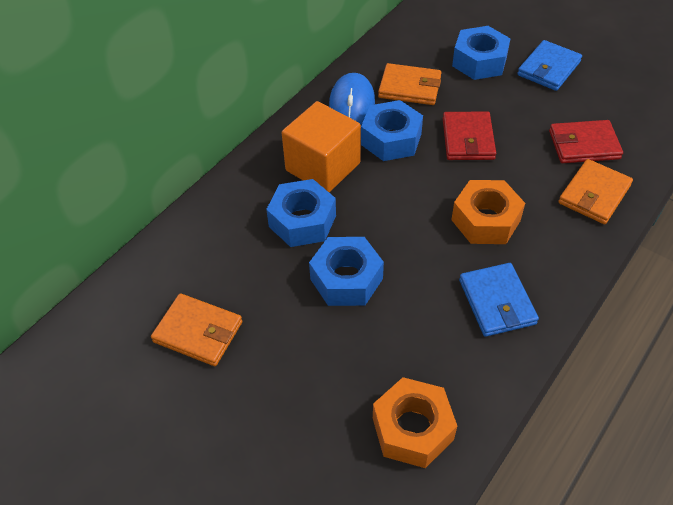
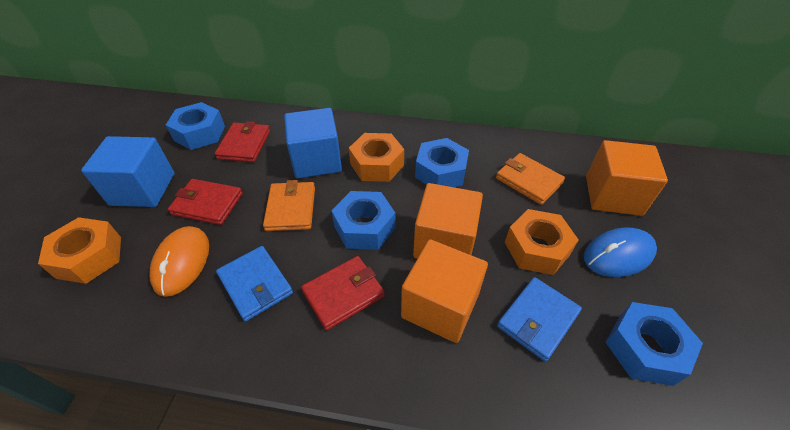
blue cube: none = 0 -> [81,136,175,207] [284,108,342,178] = 2
orange cube: [282,101,361,192] = 1 -> [401,239,488,343] [413,183,483,258] [586,140,668,216] = 3
orange mouse: none = 0 -> [149,226,209,297] = 1
orange nut: [373,377,457,468] [451,180,525,244] = 2 -> [38,217,121,284] [349,133,404,182] [505,209,578,275] = 3
orange wallet: [151,293,242,366] [378,63,442,105] [558,159,633,224] = 3 -> [263,180,315,231] [496,153,565,205] = 2
red wallet: [443,111,496,160] [549,120,623,163] = 2 -> [168,179,243,225] [215,121,270,162] [301,256,385,330] = 3

